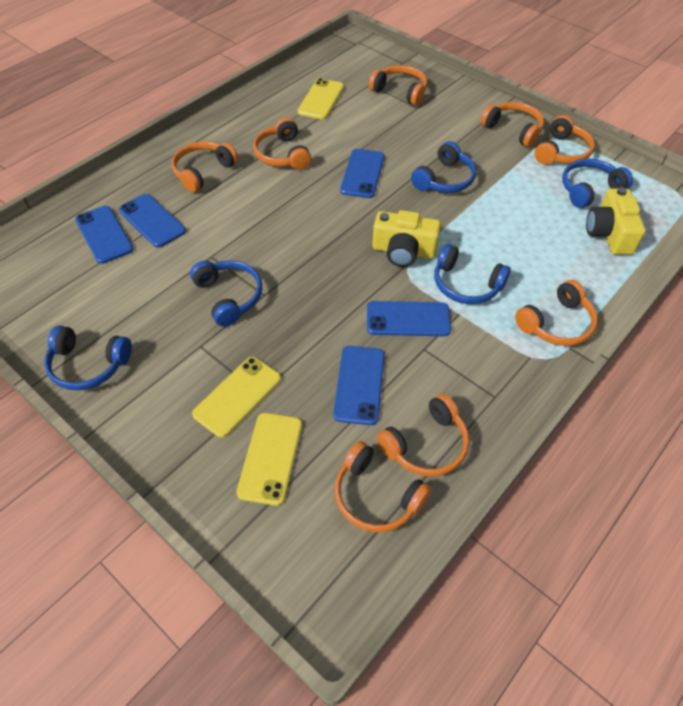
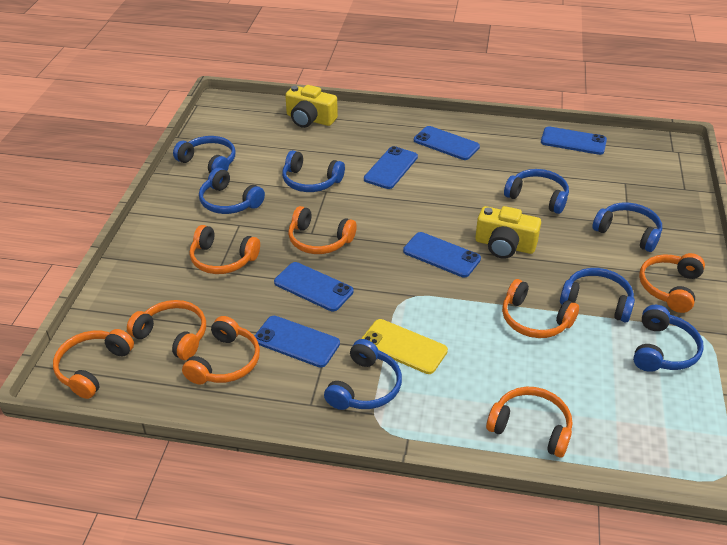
blue headphones: [44,326,132,390] [190,260,262,327] [411,141,476,193] [434,244,511,304] [562,159,633,208] = 5 -> [173,136,236,173] [199,168,265,214] [282,150,345,192] [324,339,402,410] [504,169,569,214] [560,268,635,322] [592,202,662,252] [633,305,704,372] = 8
blue phone: [75,206,134,264] [119,194,186,248] [333,346,385,425] [340,149,384,198] [367,301,451,336] = 5 -> [254,316,340,368] [274,262,353,311] [364,146,418,189] [403,232,481,277] [414,126,480,160] [541,126,607,155] = 6
yellow phone: [192,357,281,438] [236,413,302,506] [297,78,344,120] = 3 -> [361,319,448,374] = 1

